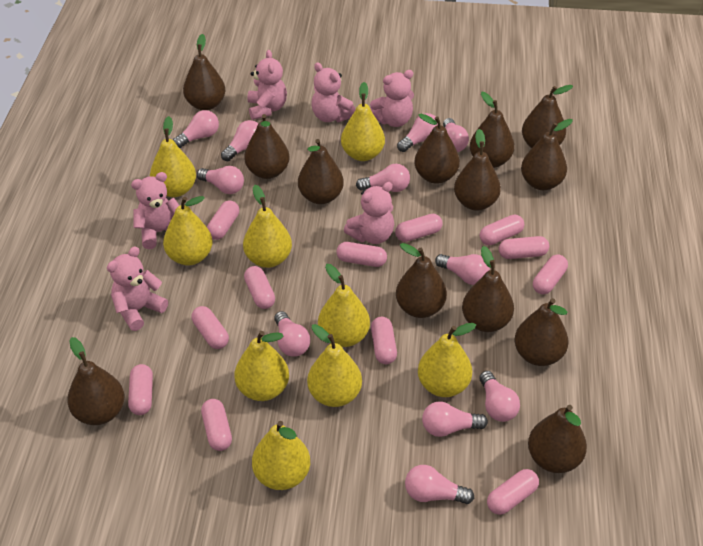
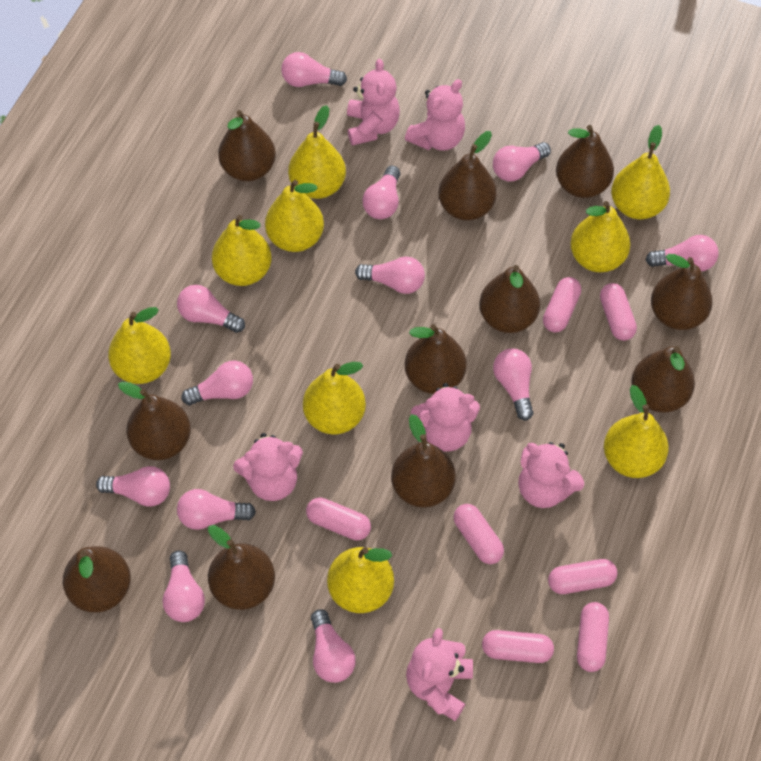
brown pear: [67,337,125,425] [183,34,225,110] [244,114,290,179] [298,139,344,204] [396,243,447,318] [414,114,460,184] [454,129,501,211] [462,246,514,332] [470,92,514,168] [515,298,568,366] [521,119,573,190] [522,85,573,148] [528,405,587,473] = 13 -> [63,546,131,613] [118,381,191,460] [208,525,275,610] [218,110,276,181] [391,414,456,508] [405,324,467,394] [438,131,497,221] [479,265,540,333] [556,125,614,198] [631,346,695,413] [651,254,713,330] = 11
pink capsule: [128,364,153,415] [191,306,229,349] [201,399,232,451] [207,200,239,240] [244,266,275,309] [336,242,387,267] [371,317,397,364] [395,214,442,242] [480,215,524,245] [487,469,539,515] [499,236,549,259] [533,254,568,294] = 12 -> [306,498,371,540] [453,504,504,564] [482,630,554,663] [543,277,581,333] [548,559,617,594] [577,602,609,672] [600,283,637,341] = 7
pink light bulb: [173,110,219,148] [197,166,244,194] [221,120,258,161] [274,311,310,357] [356,164,410,192] [397,113,438,152] [405,465,474,504] [422,402,488,437] [435,254,490,285] [443,118,469,152] [479,371,520,422] = 11 -> [96,466,170,507] [163,551,205,622] [177,285,245,333] [177,489,256,530] [182,361,253,405] [281,52,347,87] [311,609,356,683] [355,256,425,294] [363,166,400,219] [493,142,551,181] [493,348,533,421] [646,235,719,271] = 12

